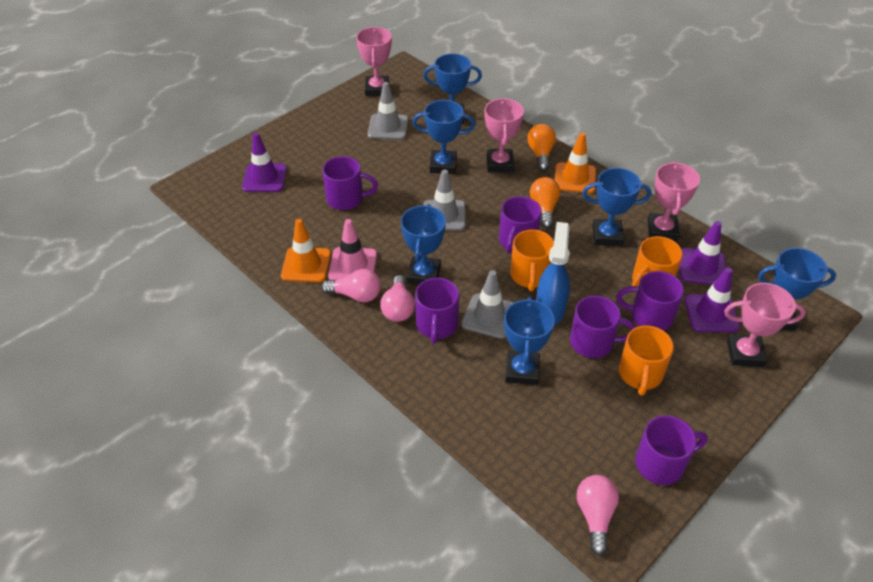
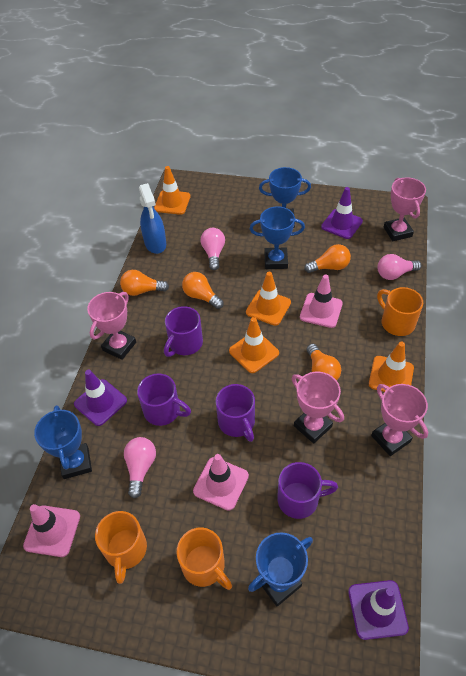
blue trophy: [401,204,446,285] [413,100,475,174] [423,53,482,124] [504,297,555,385] [582,168,651,246] [758,248,836,330] = 6 -> [34,405,92,479] [248,532,313,606] [250,206,305,269] [259,167,311,228] = 4
grey traffic cone: [368,82,408,140] [424,170,466,231] [461,270,513,339] = 3 -> none = 0
orange light bulb: [528,124,556,171] [530,177,560,229] = 2 -> [120,270,169,296] [182,272,223,309] [304,244,351,273] [306,344,341,380] = 4
orange traffic cone: [281,219,331,283] [555,132,596,193] = 2 -> [154,166,190,215] [229,317,279,373] [246,272,291,326] [369,342,414,392] = 4
pink traffic cone: [328,219,377,281] = 1 -> [23,504,80,557] [193,454,249,511] [300,274,343,328] = 3
purple mug: [322,156,378,210] [415,278,459,344] [499,196,542,254] [570,296,636,358] [616,271,684,331] [635,415,708,485] = 6 -> [137,373,191,426] [164,306,203,357] [215,384,255,442] [277,462,338,519] = 4

